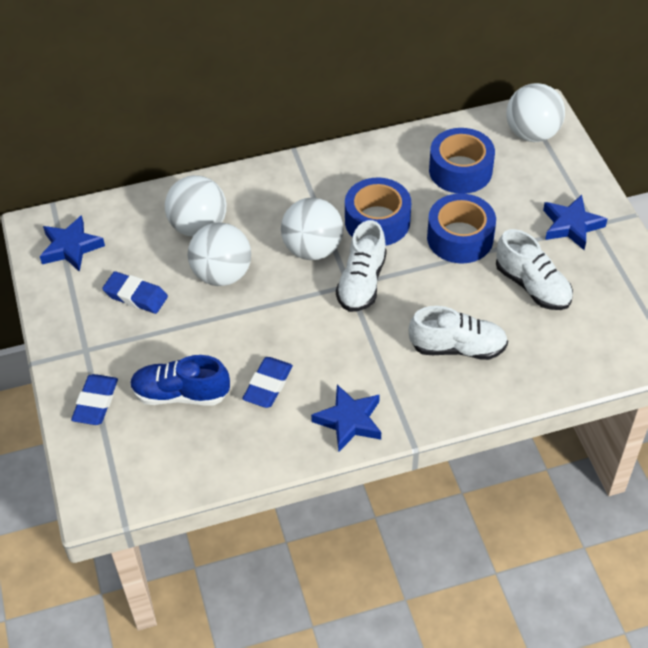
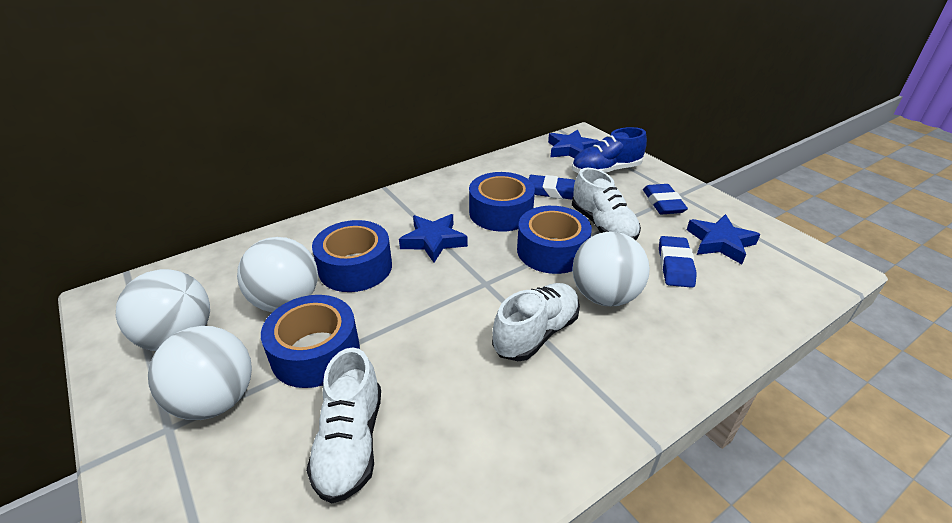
blue tape: [345,178,411,246] [427,193,496,264] [429,128,495,194] = 3 -> [261,295,360,388] [312,220,392,292] [469,172,535,232] [517,206,592,274] = 4

